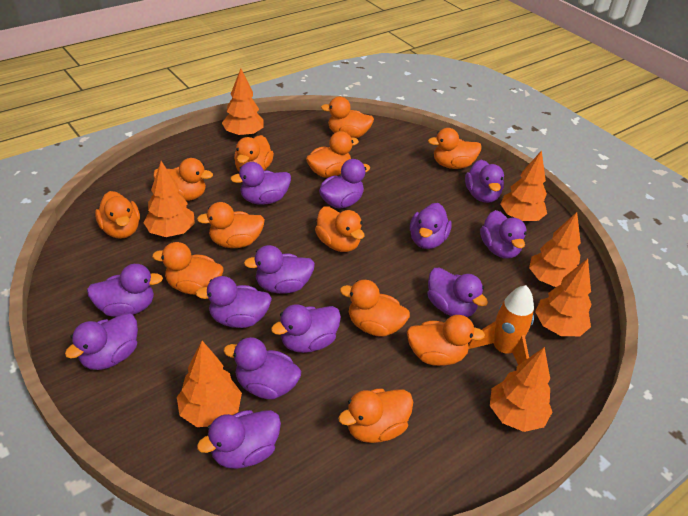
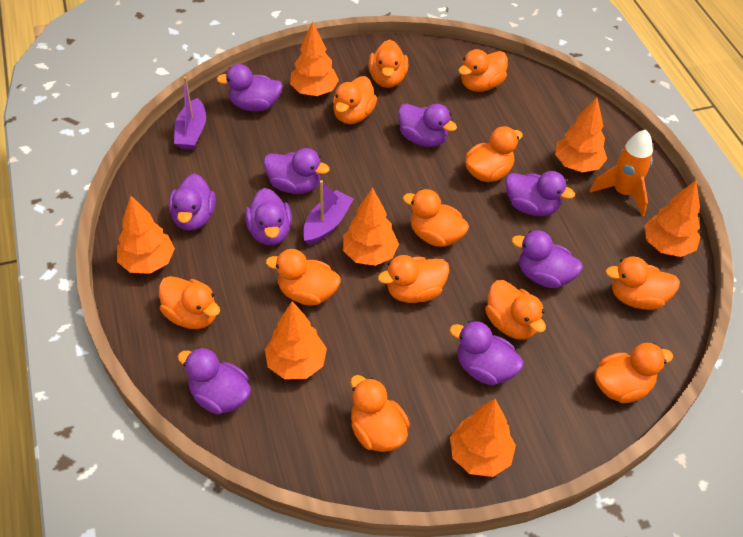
purple boat: none = 0 -> [174,76,206,150] [303,180,354,245] = 2
purple duck: [65,313,138,370] [87,264,163,317] [196,276,272,328] [197,410,281,469] [223,337,301,399] [230,162,291,205] [244,245,315,294] [271,304,341,353] [319,159,370,209] [410,203,452,249] [427,267,488,317] [465,160,504,203] [480,210,527,259] = 13 -> [169,173,216,231] [178,348,251,415] [217,64,283,112] [245,188,292,245] [263,148,329,194] [398,103,457,147] [449,321,524,385] [505,171,575,216] [512,230,583,288] = 9

